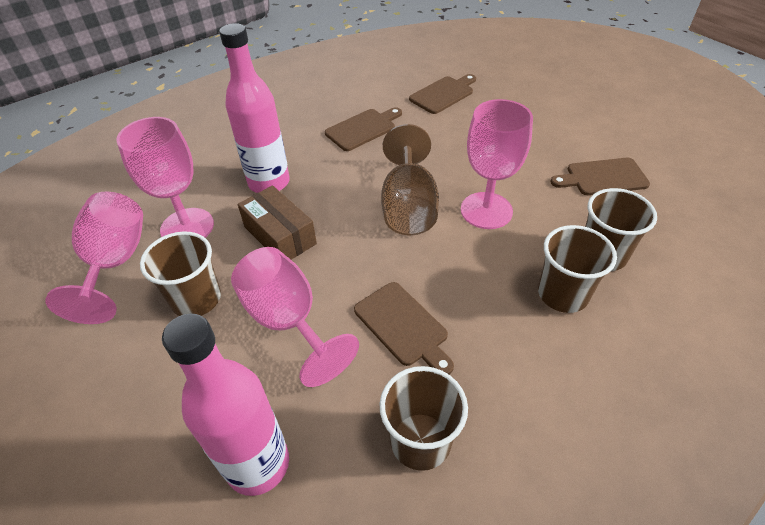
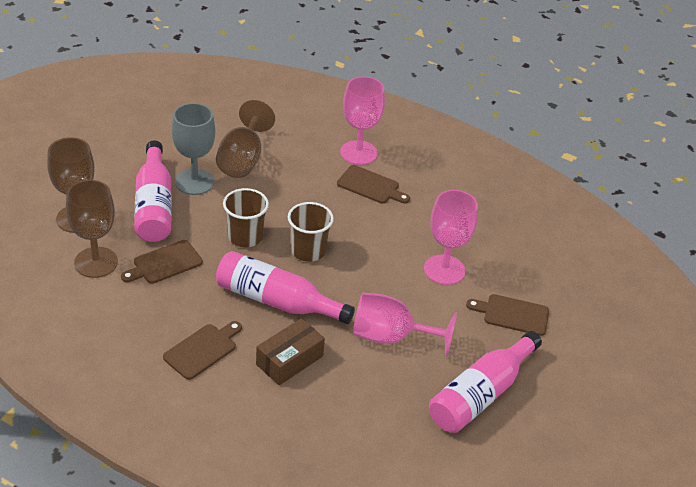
brown cup: [140,231,221,316] [379,366,468,471] [538,225,617,313] [585,188,657,271] = 4 -> [223,188,269,247] [288,202,334,262] = 2
brown goblet: [381,124,439,235] = 1 -> [47,137,94,233] [66,180,118,278] [216,100,275,178] = 3
grey goblet: none = 0 -> [172,103,215,195] = 1
pink bottle: [162,314,289,496] [219,23,290,193] = 2 -> [134,141,172,242] [216,251,355,324] [429,331,542,433] = 3
pink goblet: [45,191,143,324] [116,117,214,238] [231,247,359,387] [461,99,533,229] = 4 -> [340,76,385,165] [353,293,457,357] [424,190,478,285] = 3

